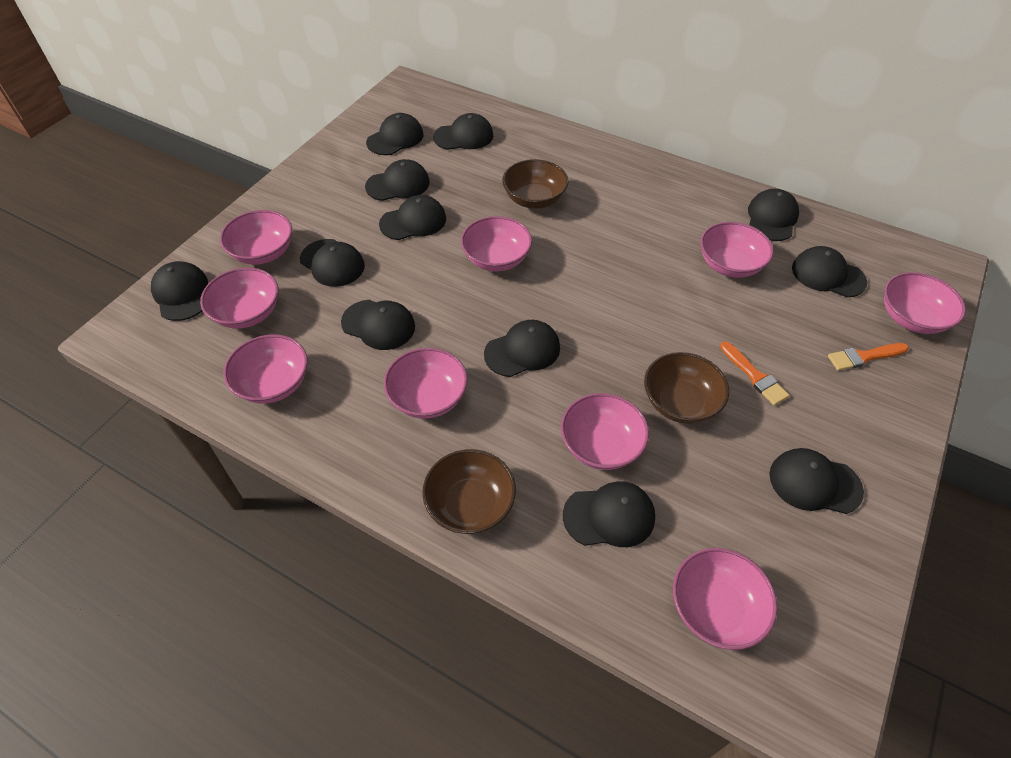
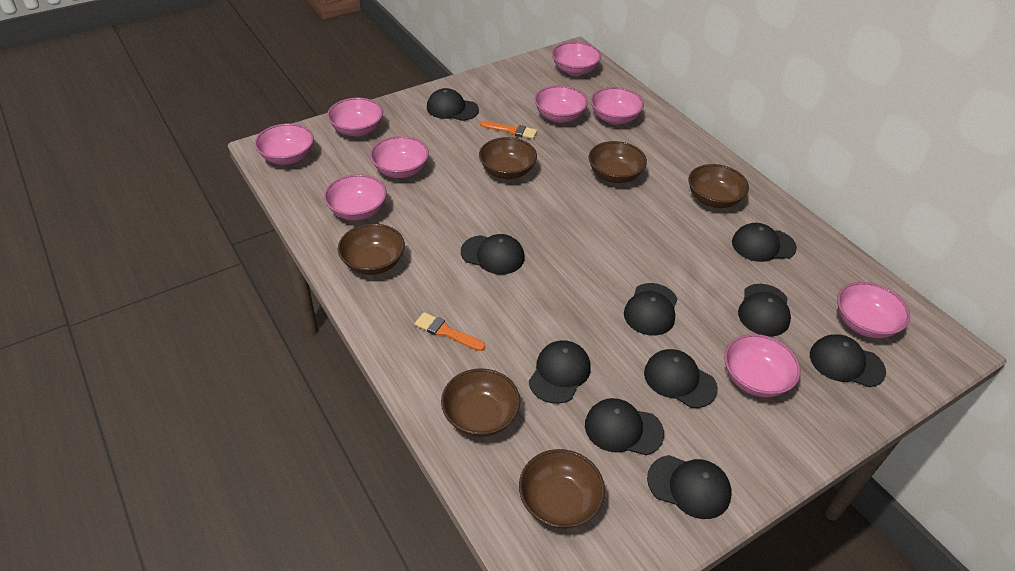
black cap: [151,261,208,321] [300,239,365,287] [341,300,415,350] [365,159,430,201] [366,113,424,155] [379,195,446,240] [433,113,493,150] [484,320,560,377] [563,481,655,547] [748,189,799,241] [769,448,864,514] [792,246,867,297] = 12 -> [427,88,479,121] [461,234,525,274] [529,340,591,404] [585,398,664,455] [624,283,678,335] [644,349,718,408] [647,455,732,519] [732,223,797,262] [738,284,791,336] [810,334,886,387] = 10
brown bowl: [422,449,516,534] [502,159,569,209] [644,352,729,424] = 3 -> [338,224,405,275] [441,368,520,437] [479,137,537,179] [519,449,605,529] [589,141,647,183] [688,164,749,208] = 6

